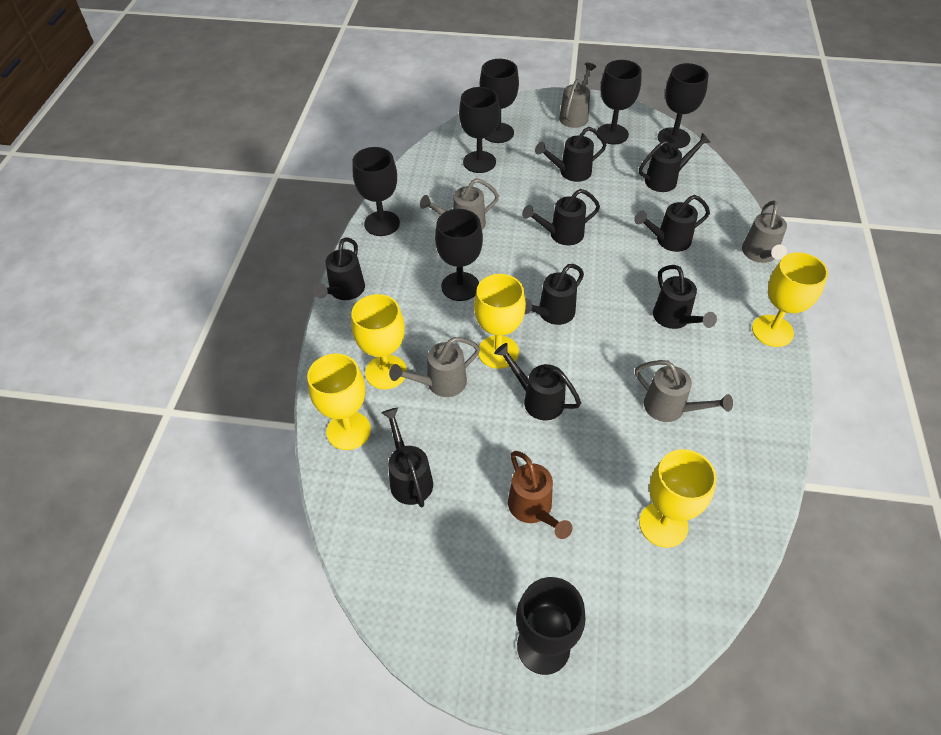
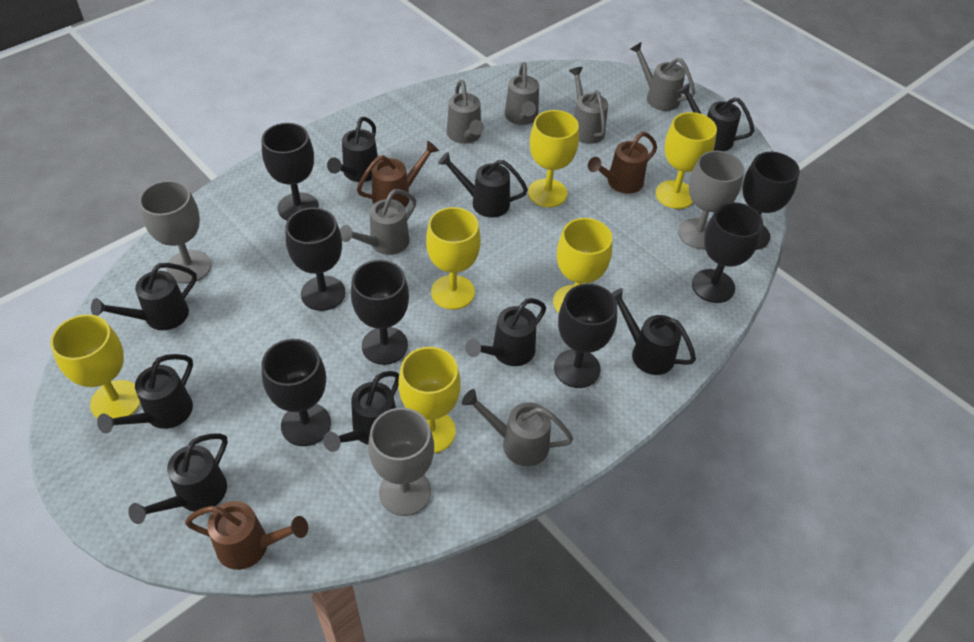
brown watering can: [508,451,573,539] = 1 -> [185,501,308,570] [357,140,439,207] [588,132,657,194] = 3
grey goblet: none = 0 -> [139,180,211,284] [368,408,434,516] [678,151,744,249] = 3
grey watering can: [389,337,480,397] [420,178,499,230] [559,63,597,128] [635,360,733,422] [742,200,787,263] = 5 -> [340,189,416,255] [447,80,484,144] [462,389,573,466] [505,62,539,125] [569,67,608,144] [630,42,695,111] = 6
yellow goblet: [307,354,371,450] [351,294,407,389] [474,274,526,369] [639,449,717,548] [752,252,828,347] = 5 -> [50,314,141,419] [398,347,461,453] [426,207,481,310] [528,110,579,207] [553,218,612,313] [655,112,717,209] = 6

